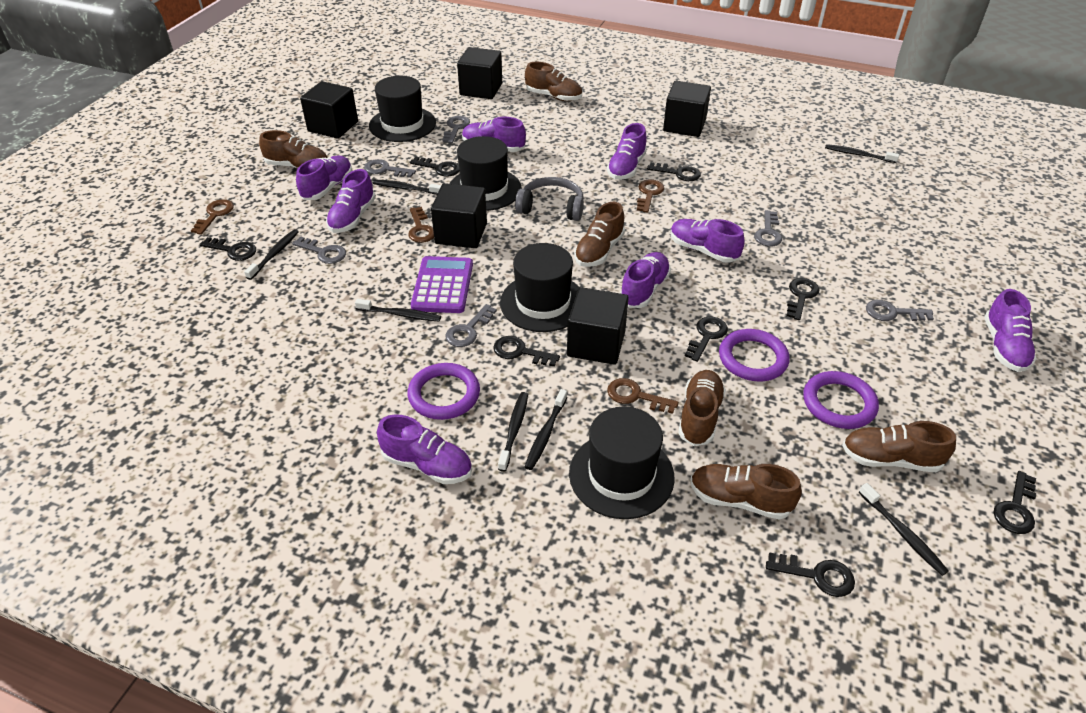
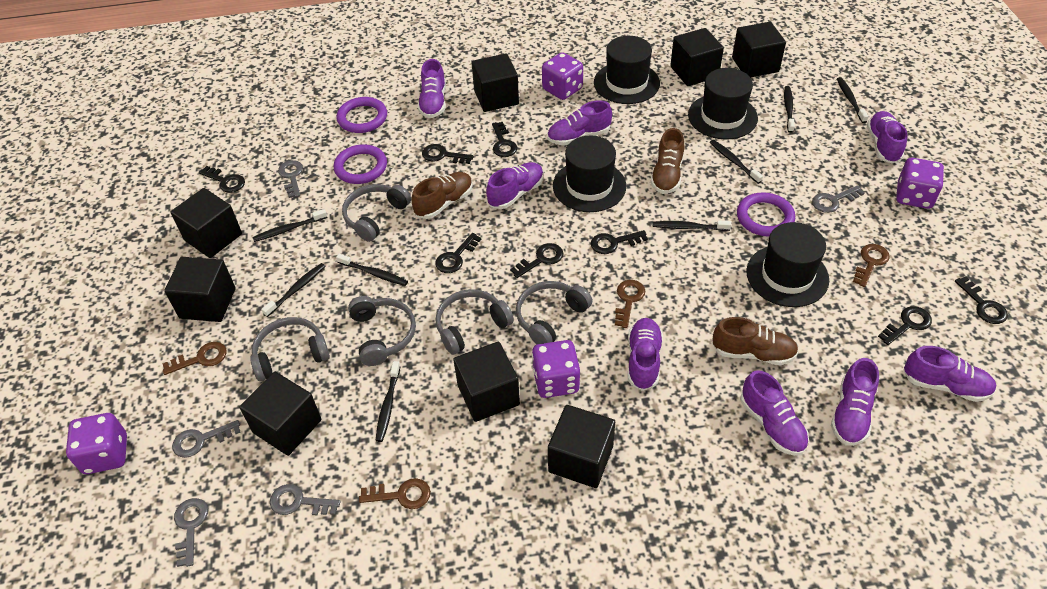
black cube: [300,81,358,139] [431,183,487,248] [457,47,502,99] [567,287,629,365] [663,81,711,137] = 5 -> [164,257,236,322] [171,188,242,258] [240,372,321,456] [453,342,520,422] [472,53,519,112] [548,405,615,488] [670,28,724,86] [732,22,786,78] = 8
black toothbrush: [244,229,299,280] [355,299,441,321] [372,179,442,195] [498,392,528,472] [525,389,567,470] [825,144,899,163] [859,483,949,576] = 7 -> [252,209,327,242] [261,263,325,317] [336,254,408,286] [375,361,400,442] [652,220,731,231] [710,140,763,184] [784,86,795,133] [837,77,869,123] = 8
brown shoe: [259,130,328,169] [525,62,582,101] [574,202,625,267] [678,370,726,446] [690,464,802,520] [842,421,956,472] = 6 -> [412,172,473,219] [650,128,684,194] [712,317,799,366] = 3
grey headphones: [515,177,584,221] = 1 -> [250,317,330,381] [342,184,411,242] [348,296,416,366] [435,289,514,355] [516,281,592,344] = 5
grey key: [292,237,346,264] [364,159,416,178] [442,116,470,143] [445,304,497,347] [754,210,782,246] [866,300,934,321] = 6 -> [172,420,241,458] [174,498,208,567] [270,484,341,516] [278,160,303,198] [812,185,864,213] = 5
purple calculator: [411,256,473,313] = 1 -> none = 0
purple dice: none = 0 -> [66,413,127,474] [532,340,580,398] [542,52,583,100] [896,158,944,209] = 4

